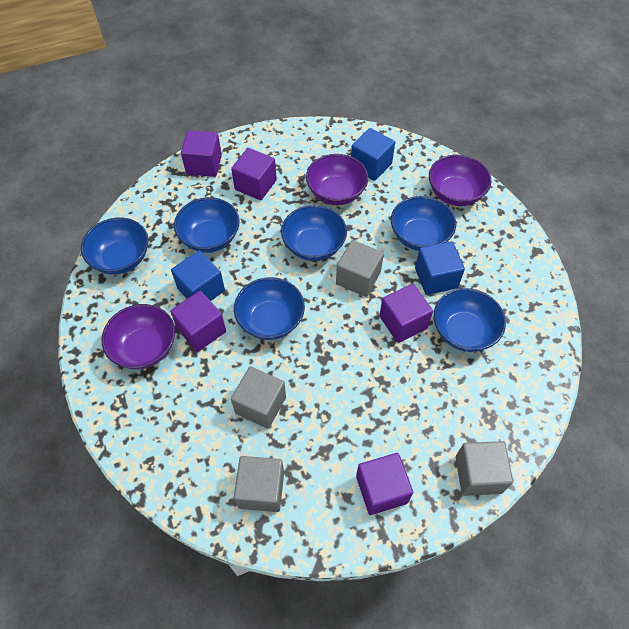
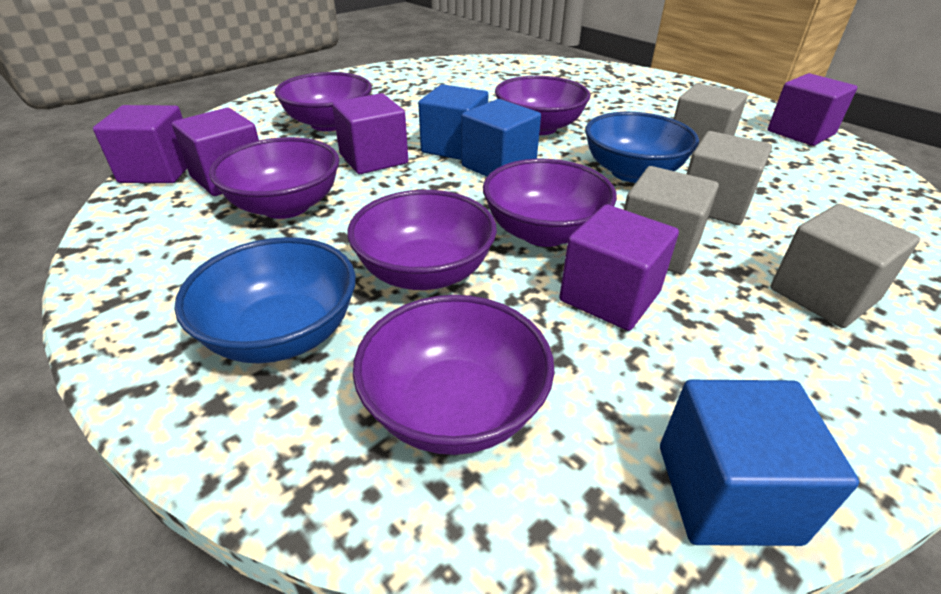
blue bowl: [81,217,149,274] [174,197,240,253] [234,277,305,340] [281,205,347,261] [391,196,456,251] [434,288,506,352] = 6 -> [174,237,356,363] [585,112,699,183] = 2
purple bowl: [101,304,175,369] [306,154,368,205] [429,154,492,206] = 3 -> [209,137,340,219] [274,72,372,131] [347,190,497,290] [353,295,554,455] [483,159,617,247] [495,76,591,135] = 6

